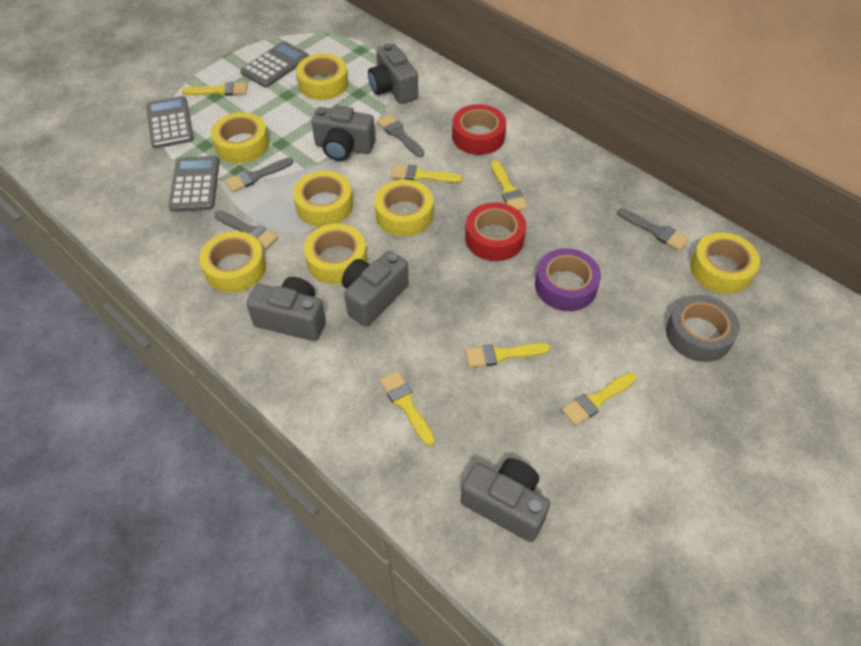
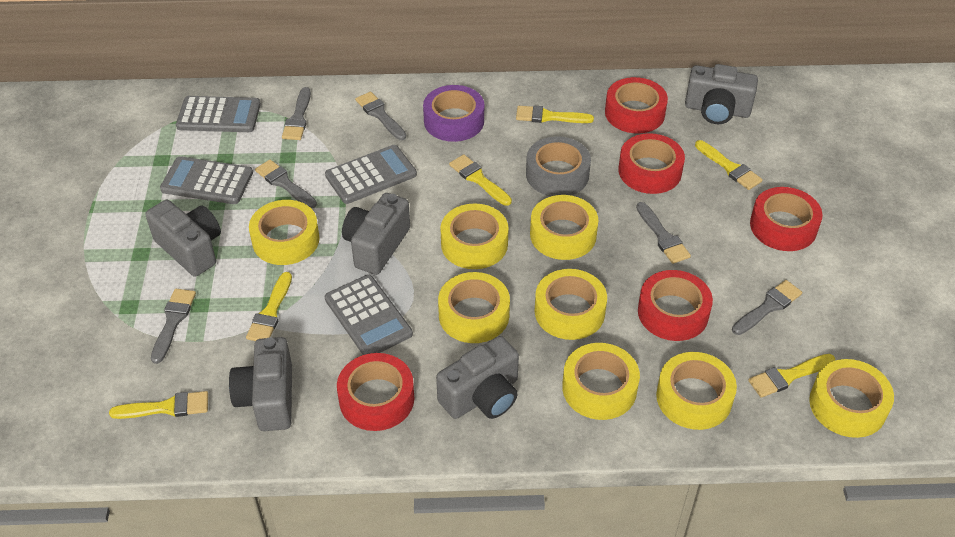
grey brush: [214,210,278,249] [225,158,293,192] [377,114,424,157] [617,208,689,251] = 4 -> [151,289,196,364] [255,160,317,208] [282,87,311,140] [355,92,406,140] [636,202,691,264] [732,280,802,335] = 6
grey calculator: [146,96,194,149] [168,156,220,212] [240,41,309,88] = 3 -> [160,156,253,204] [176,96,261,132] [325,145,417,204] [325,275,413,355] = 4
red tape: [452,104,506,155] [465,202,526,261] = 2 -> [337,353,415,431] [605,77,668,133] [619,133,685,194] [638,270,713,341] [750,187,823,251] = 5
yellow tape: [199,231,266,293] [211,112,269,163] [293,171,353,227] [296,54,348,100] [304,224,367,284] [375,180,433,236] [690,232,760,294] = 7 -> [249,200,320,265] [438,272,510,343] [440,204,509,269] [530,195,598,260] [534,269,607,340] [562,343,640,420] [656,352,737,430] [809,359,894,438] = 8

